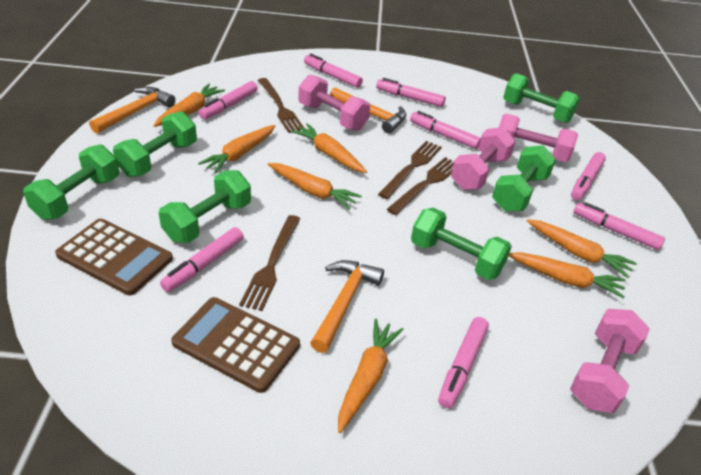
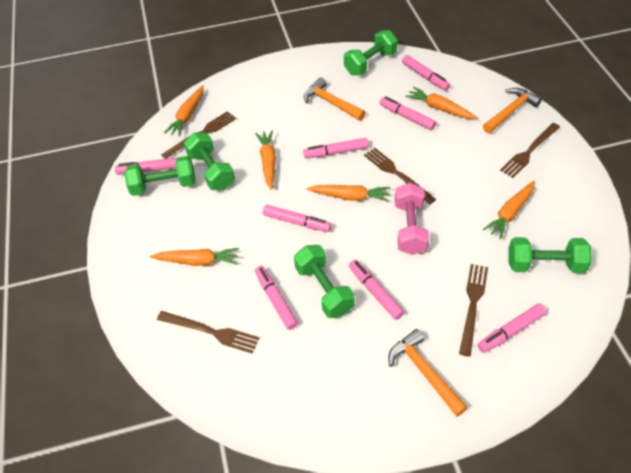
brown calculator: [55,219,173,295] [171,297,300,393] = 2 -> none = 0
brown fork: [239,215,300,311] [258,78,304,133] [378,141,442,199] [387,157,454,215] = 4 -> [157,311,259,354] [161,111,236,159] [364,148,436,204] [459,264,488,357] [500,123,560,178] = 5
green dumbbell: [23,144,119,220] [113,111,197,177] [159,170,251,243] [411,208,512,280] [492,145,556,211] [503,73,580,123] = 6 -> [124,156,195,196] [184,132,235,190] [294,245,355,318] [344,30,398,75] [508,237,592,273] = 5
orange carrot: [153,84,225,127] [198,125,275,174] [268,163,361,209] [291,123,367,173] [338,319,404,433] [509,252,625,299] [527,219,637,278] = 7 -> [150,248,239,266] [164,85,204,137] [255,130,276,190] [306,185,390,202] [406,87,477,119] [483,181,535,239] = 6
pink dumbbell: [298,75,370,131] [451,127,516,190] [499,114,578,162] [570,309,650,413] = 4 -> [395,183,429,255] = 1

